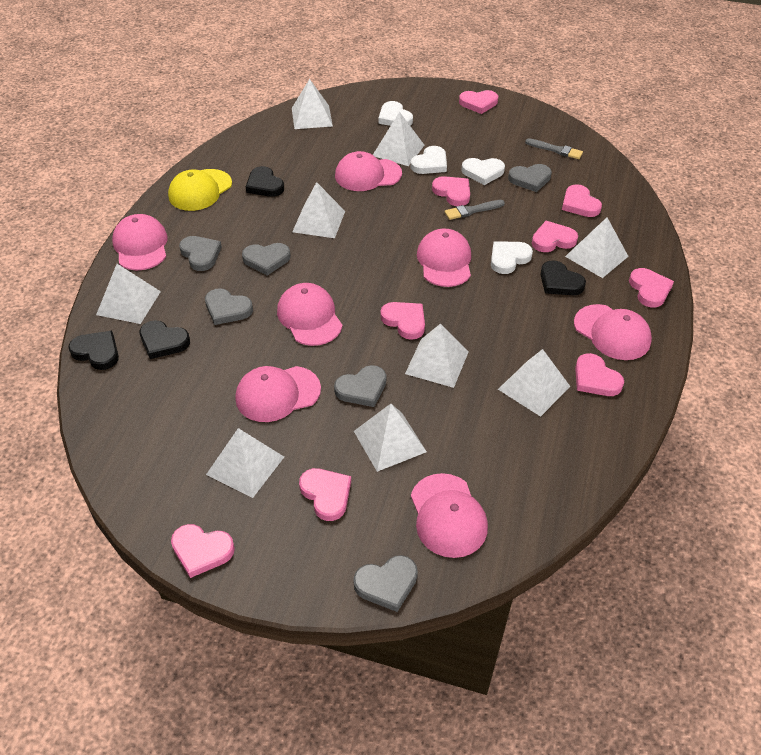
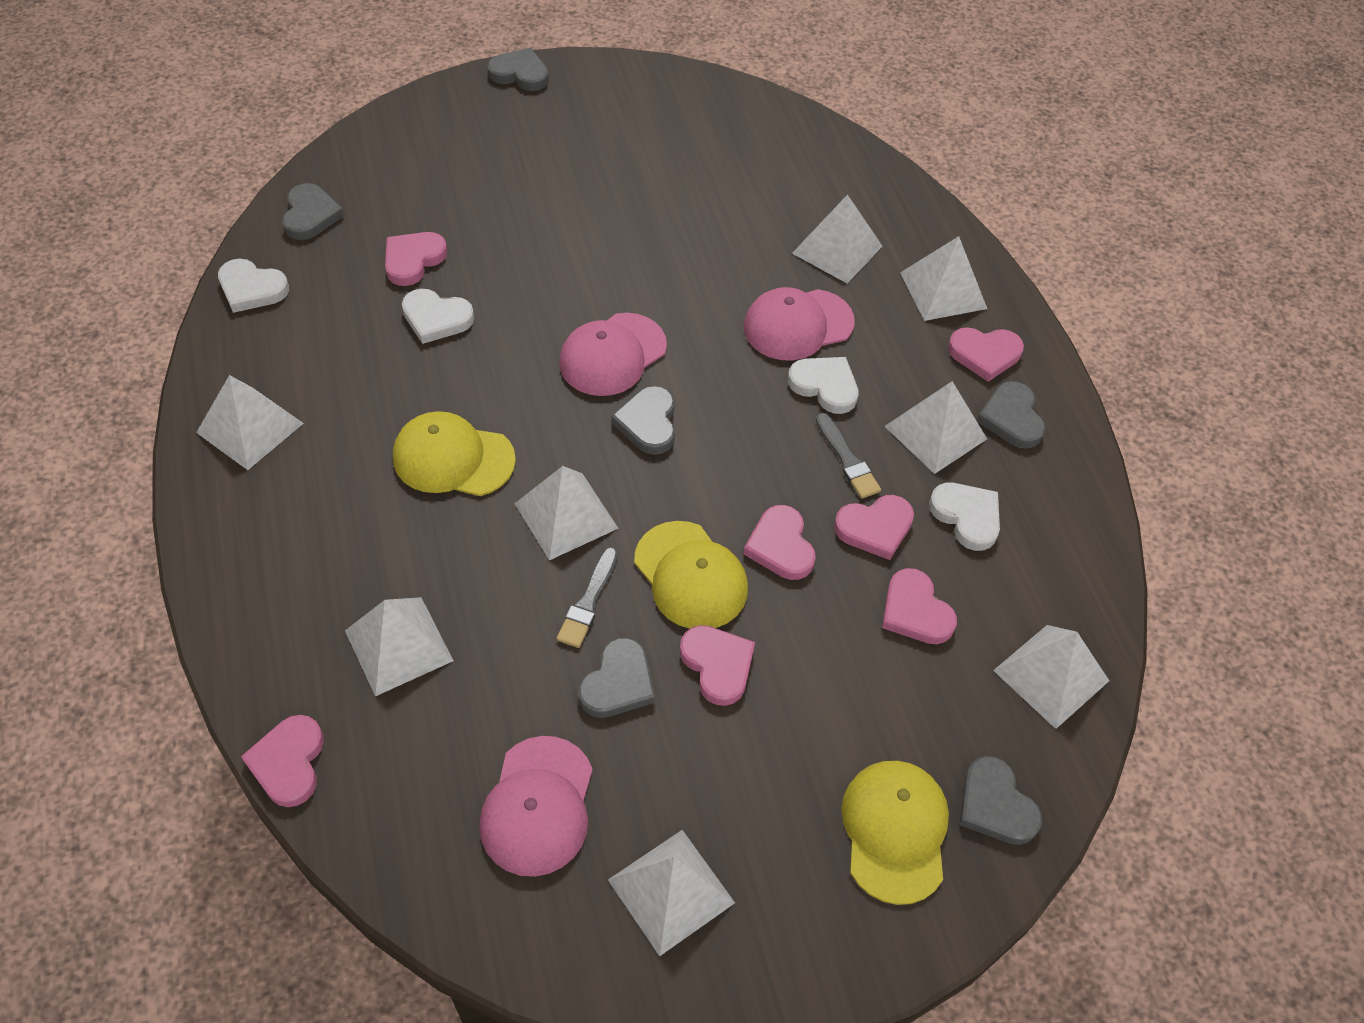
black heart: [68,331,119,370] [139,320,190,359] [246,166,284,197] [540,260,586,295] = 4 -> none = 0
pink cap: [112,214,168,270] [236,366,321,422] [277,283,342,346] [335,151,402,191] [411,473,488,558] [417,228,471,287] [574,304,652,360] = 7 -> [479,736,593,877] [559,313,667,396] [744,287,855,361] = 3
pink heart: [171,524,235,578] [299,468,351,521] [380,302,425,340] [432,176,470,206] [459,90,498,114] [532,221,578,252] [562,184,602,217] [575,353,624,396] [629,268,674,308] = 9 -> [241,715,324,807] [385,232,448,286] [680,625,755,706] [743,505,816,580] [834,495,914,560] [882,568,957,644] [948,327,1024,382] = 7
white pyramid: [96,264,161,324] [206,428,284,498] [292,79,333,129] [292,182,345,238] [354,404,427,472] [373,112,425,166] [405,324,468,388] [498,349,570,417] [565,217,629,278] = 9 -> [196,375,304,470] [345,597,454,696] [514,466,619,560] [608,830,735,956] [792,194,883,283] [885,381,987,474] [900,236,987,321] [993,625,1109,729] = 8
yellow cap: [168,169,232,211] = 1 -> [393,411,516,496] [634,521,748,629] [841,761,949,905] = 3

